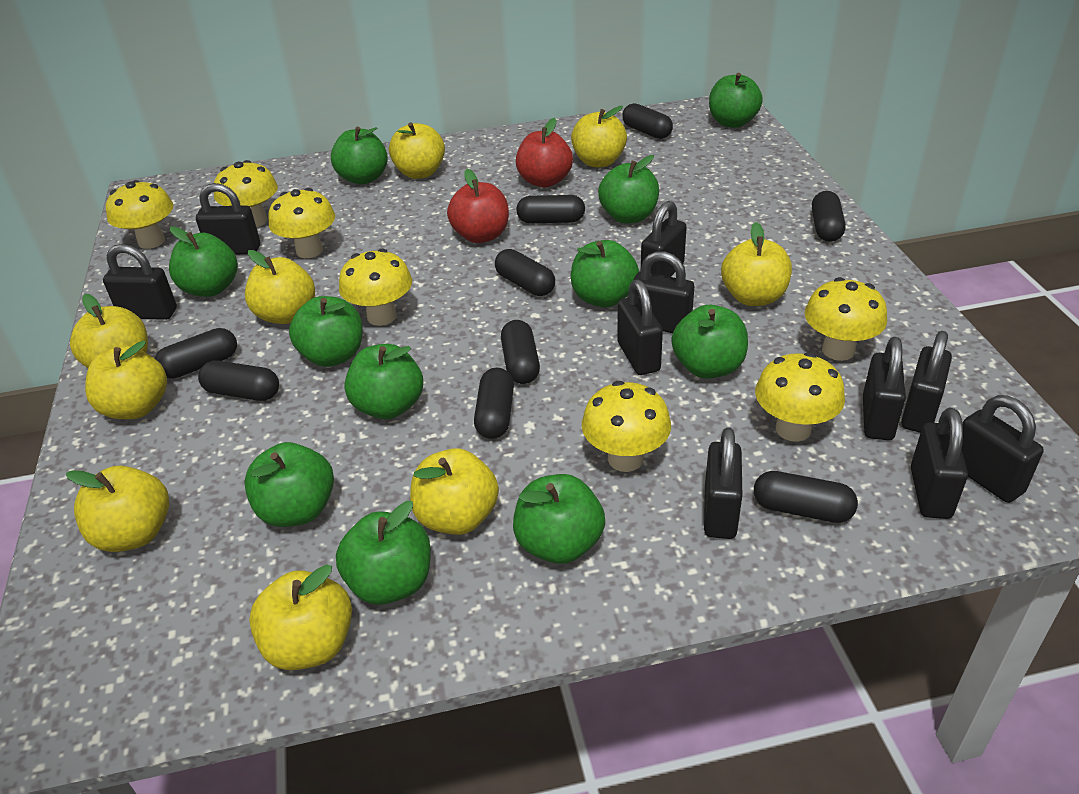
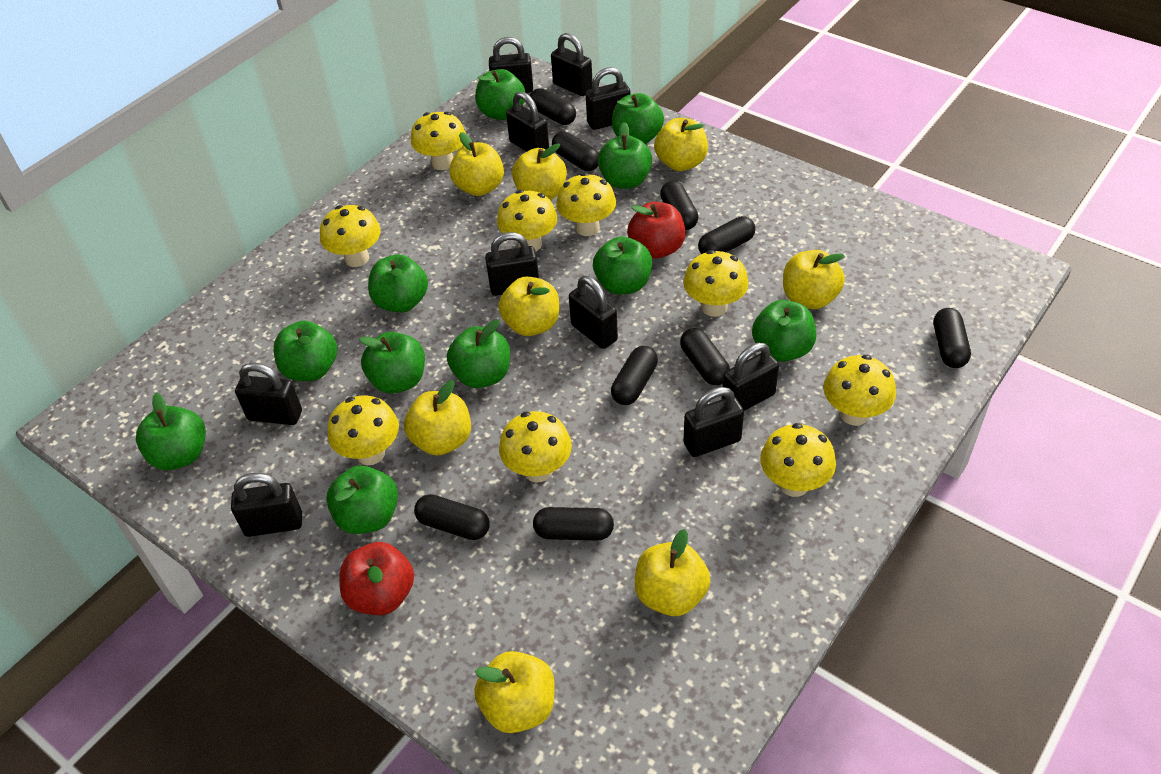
yellow apple: [66,466,169,552] [70,294,148,368] [85,341,167,419] [245,250,315,324] [249,564,352,670] [389,122,445,179] [410,448,499,535] [571,106,627,167] [721,222,792,306] = 9 -> [404,380,471,456] [449,132,504,196] [474,651,554,733] [498,277,559,336] [512,143,567,200] [635,529,710,616] [654,118,708,171] [783,250,845,309] = 8
yellow mushroom: [106,180,173,249] [214,160,278,227] [269,188,335,258] [339,249,412,326] [582,381,671,472] [755,352,845,442] [805,277,887,361] = 7 -> [320,205,381,267] [327,395,399,465] [411,112,466,170] [497,190,557,252] [499,411,572,483] [556,173,616,236] [683,250,749,317] [760,423,836,497] [823,355,896,426] = 9

